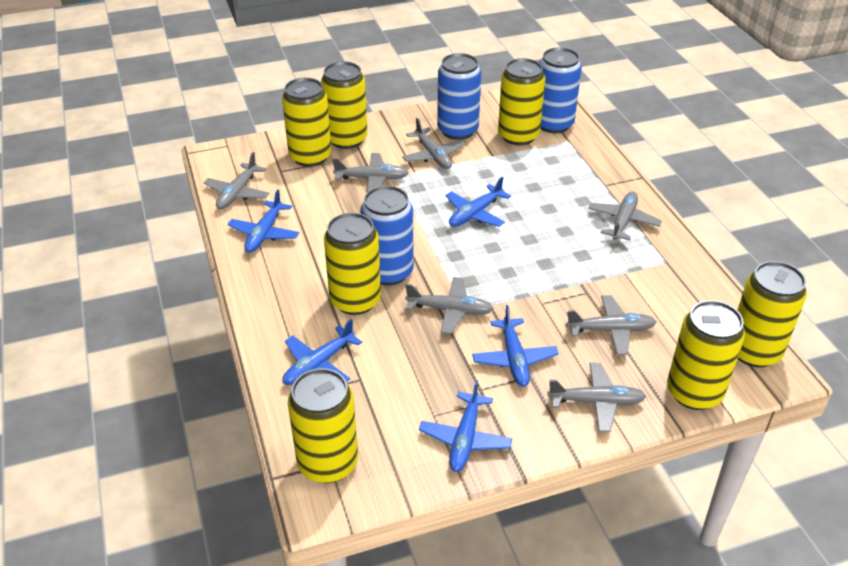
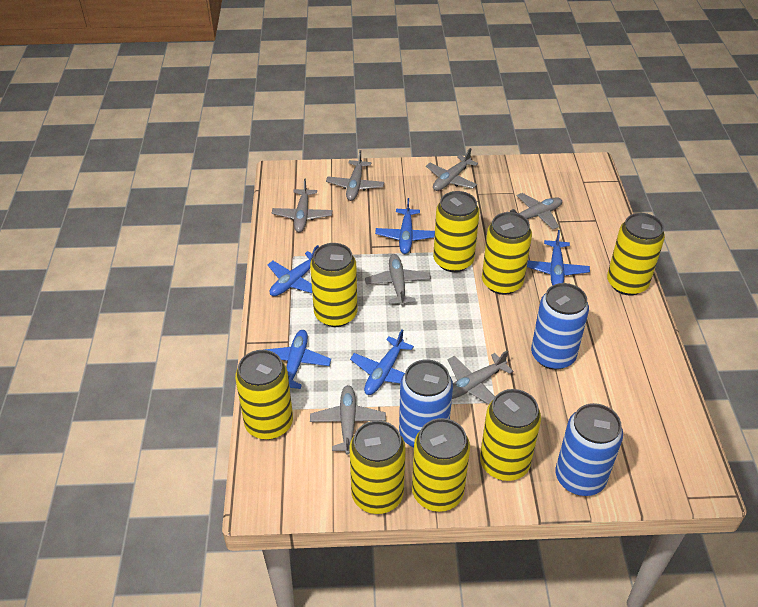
yellow can: [282,78,332,167] [288,368,358,483] [321,61,368,149] [324,213,381,315] [498,58,545,145] [667,300,745,410] [737,261,807,368] = 7 -> [235,350,293,440] [310,243,357,327] [349,420,406,514] [412,418,470,512] [433,191,480,272] [480,389,541,481] [482,212,532,295] [607,213,665,296] = 8

